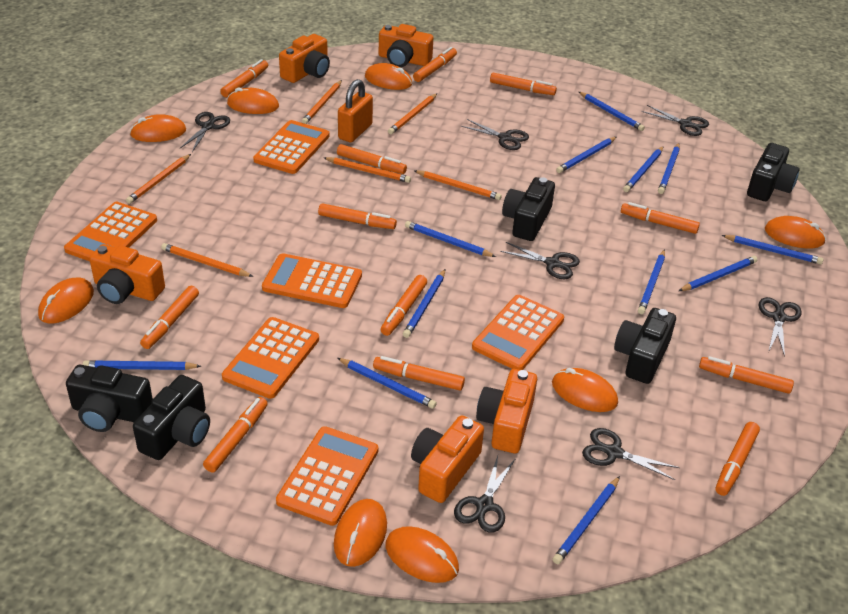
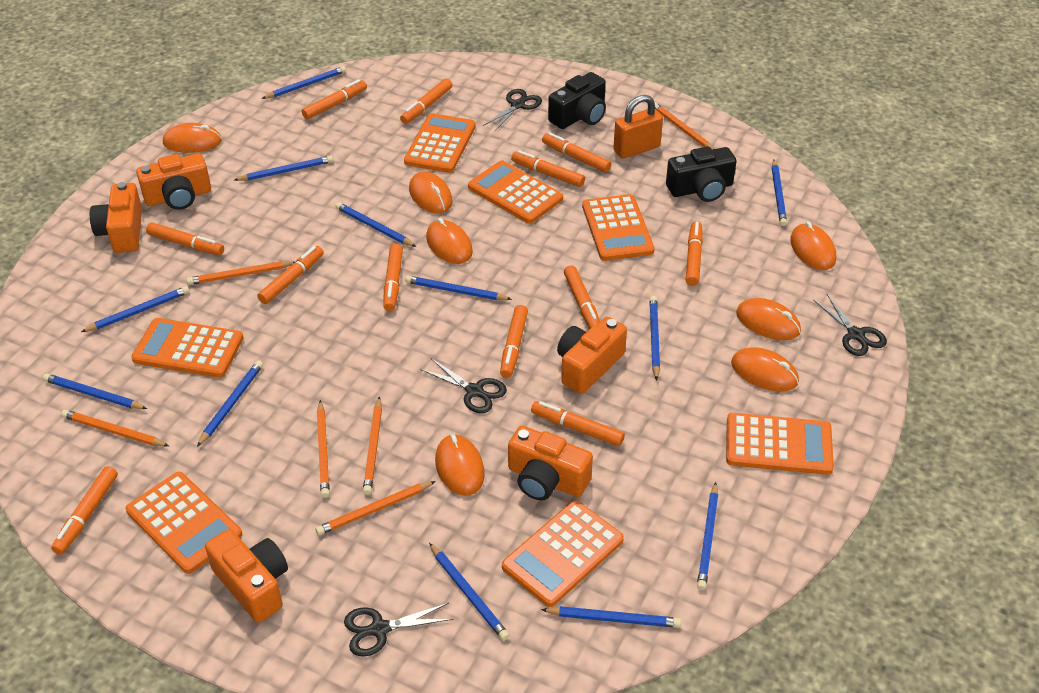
black camera: [66,365,153,432] [133,375,210,460] [502,177,555,241] [614,308,676,384] [747,143,800,201] = 5 -> [548,72,606,129] [666,147,737,202] = 2
black scissors: [180,112,230,152] [454,456,516,533] [461,119,529,150] [500,242,580,279] [582,428,680,480] [642,105,709,136] [759,297,802,357] = 7 -> [344,603,454,657] [420,358,507,413] [483,89,542,131] [813,294,887,356] = 4
orange calculator: [64,202,157,261] [222,317,319,399] [253,120,330,174] [262,253,362,308] [276,426,378,526] [472,295,564,370] = 6 -> [126,472,242,574] [131,318,244,378] [404,113,476,173] [468,160,563,224] [502,500,624,607] [582,194,655,261] [726,413,834,475] = 7
orange mouse: [38,278,94,324] [130,114,186,142] [227,87,279,114] [334,499,387,567] [365,63,412,90] [386,526,459,583] [552,368,618,412] [765,216,826,248] = 8 -> [163,123,222,153] [409,172,453,213] [426,218,473,264] [435,434,485,496] [731,347,799,392] [736,298,801,340] [790,221,836,270] = 7

